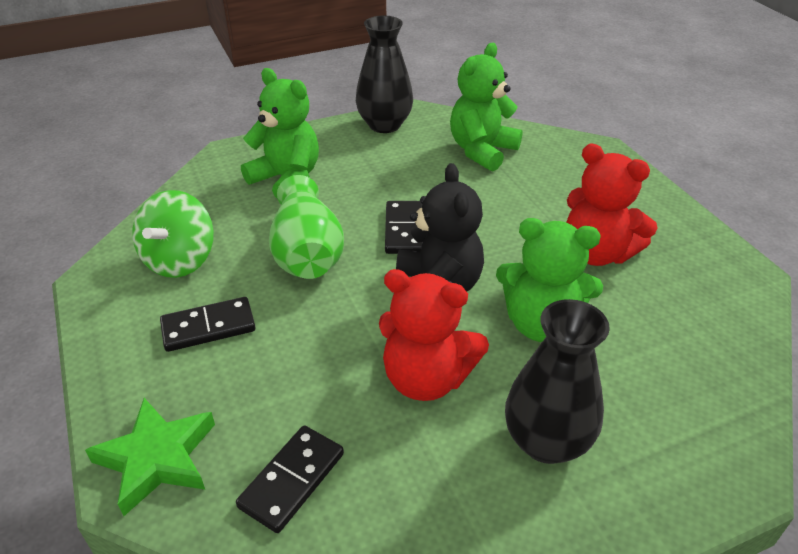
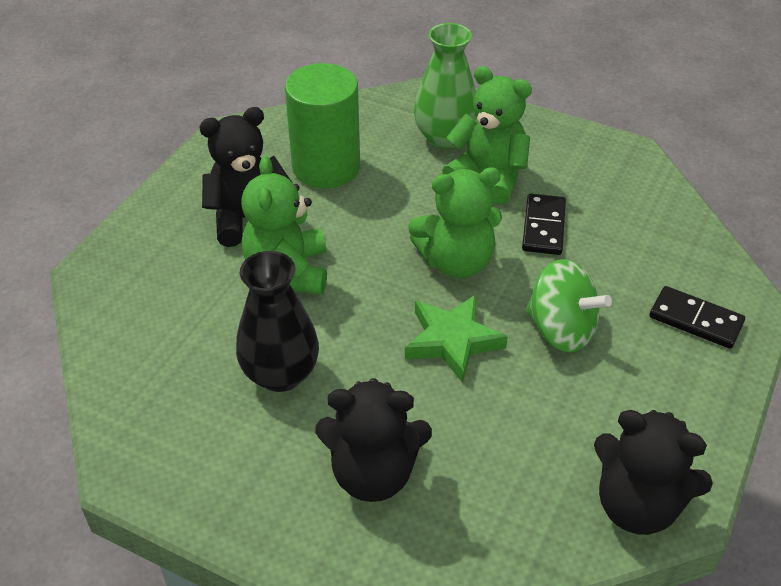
black domino: [160,297,256,352] [236,425,344,533] [385,201,423,254] = 3 -> [522,194,566,255] [650,286,745,349] = 2
black teddy bear: [396,163,484,292] = 1 -> [199,107,292,247] [315,378,432,502] [594,410,713,535] = 3
black vase: [356,16,413,133] [505,299,610,464] = 2 -> [236,251,319,392] = 1
green cylinder: none = 0 -> [285,63,360,188] = 1
red teddy bear: [379,269,489,401] [567,144,658,266] = 2 -> none = 0

